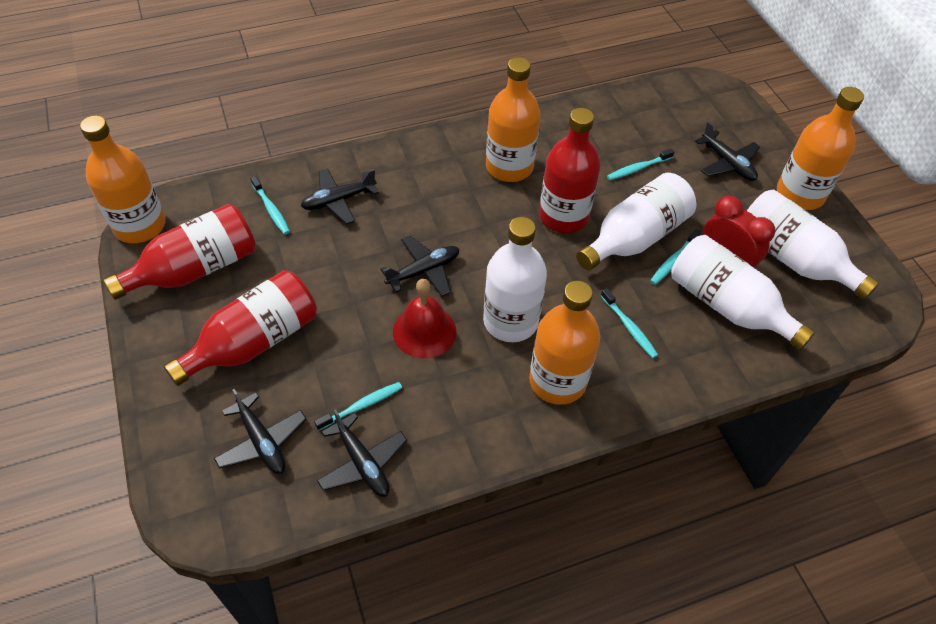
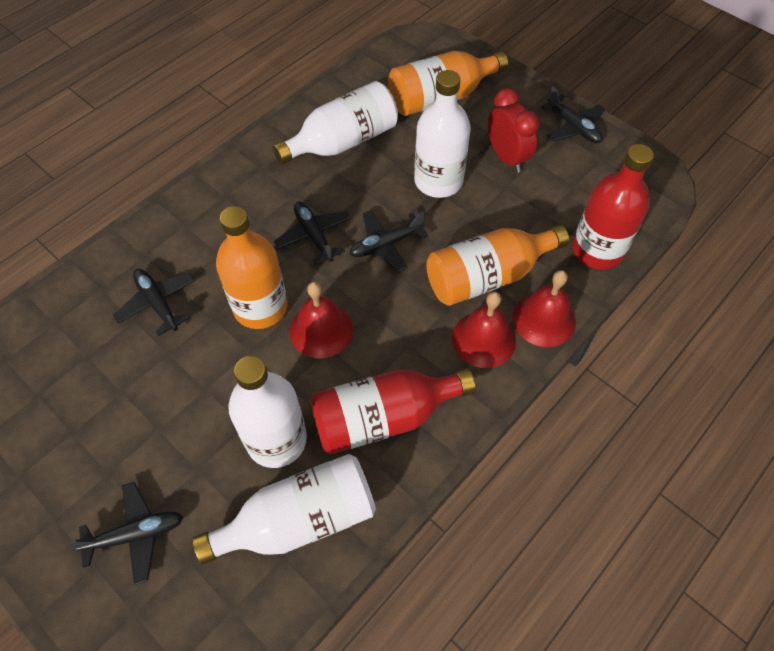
orange bottle: [80,116,166,243] [486,57,540,182] [529,281,600,405] [777,87,864,210] = 4 -> [216,206,288,329] [388,51,508,116] [426,225,569,306] = 3
red bell: [393,279,456,358] = 1 -> [290,282,353,358] [452,291,516,368] [513,270,576,347] = 3
red bottle: [103,204,256,300] [164,270,317,386] [539,108,601,233] = 3 -> [310,369,476,455] [572,144,654,270] = 2
turquoise toothbrush: [250,176,290,235] [314,382,402,431] [601,288,658,358] [607,148,674,180] [650,229,701,285] = 5 -> none = 0

